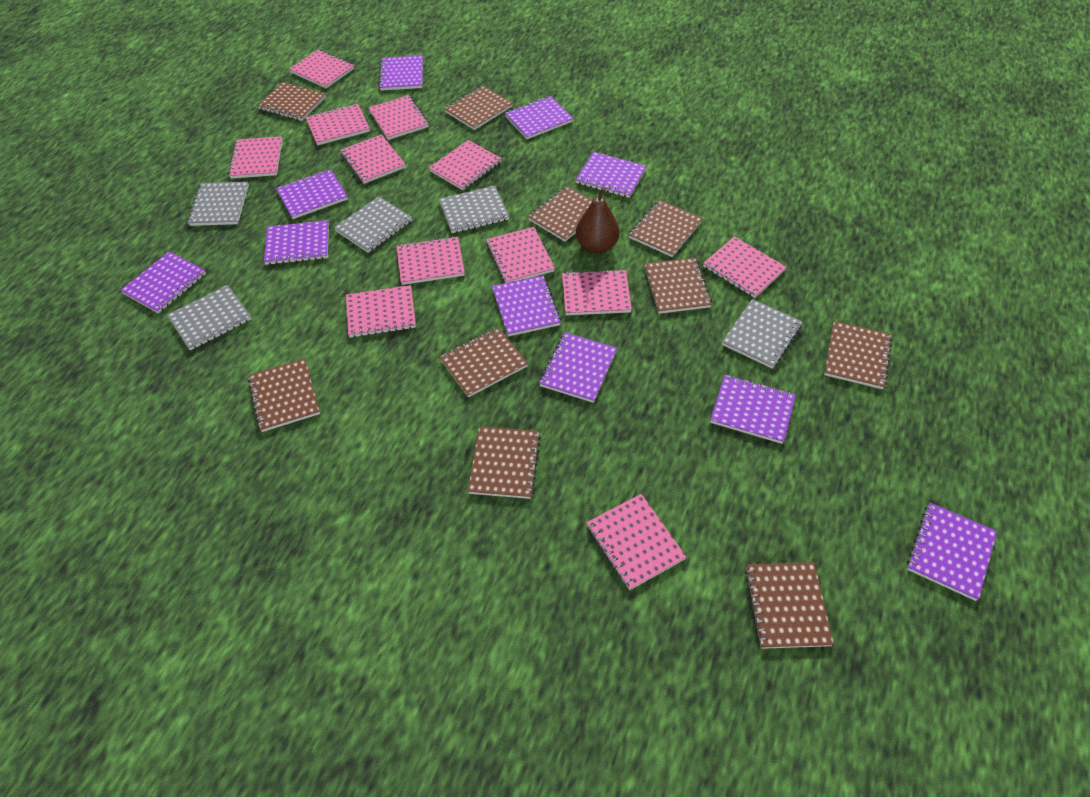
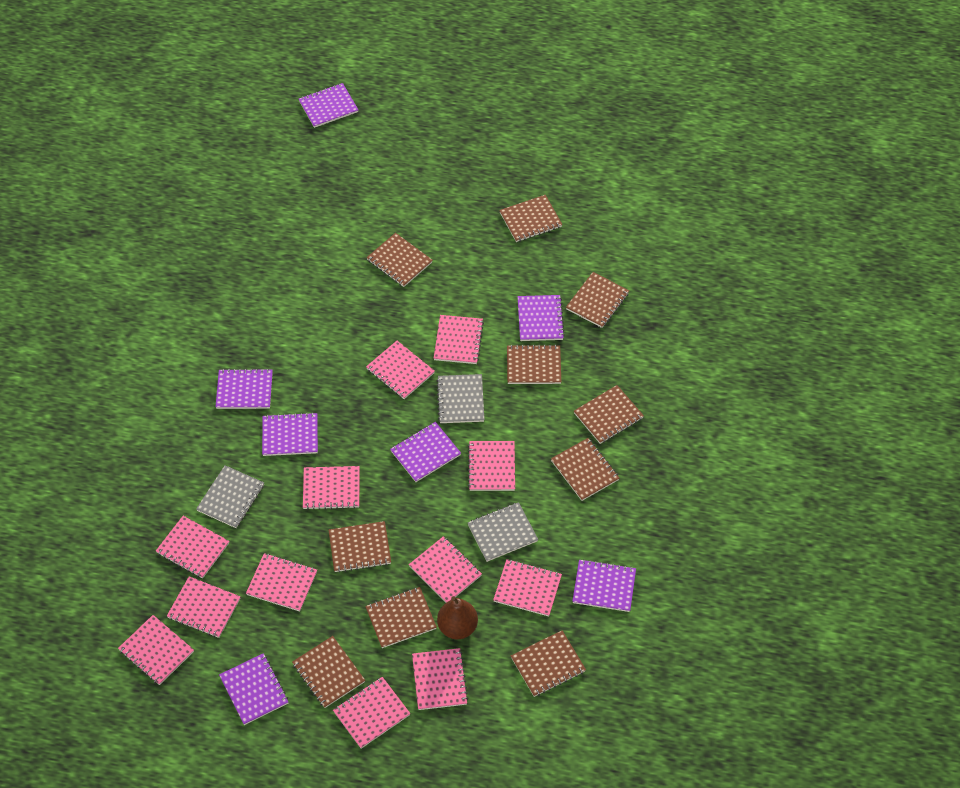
grey notebook: [167,285,251,351] [188,181,249,226] [334,196,412,253] [438,186,509,233] [722,299,803,369] = 5 -> [196,465,264,528] [437,374,484,423] [468,502,538,562] = 3
purple notebook: [120,251,206,314] [264,220,329,265] [276,169,348,219] [378,55,423,91] [492,275,561,337] [505,96,574,139] [539,332,617,403] [576,152,647,198] [710,375,796,444] [907,503,997,601] = 10 -> [215,369,273,409] [219,653,288,725] [262,412,318,456] [299,83,358,128] [390,422,461,482] [518,295,565,341] [572,559,636,612] = 7

